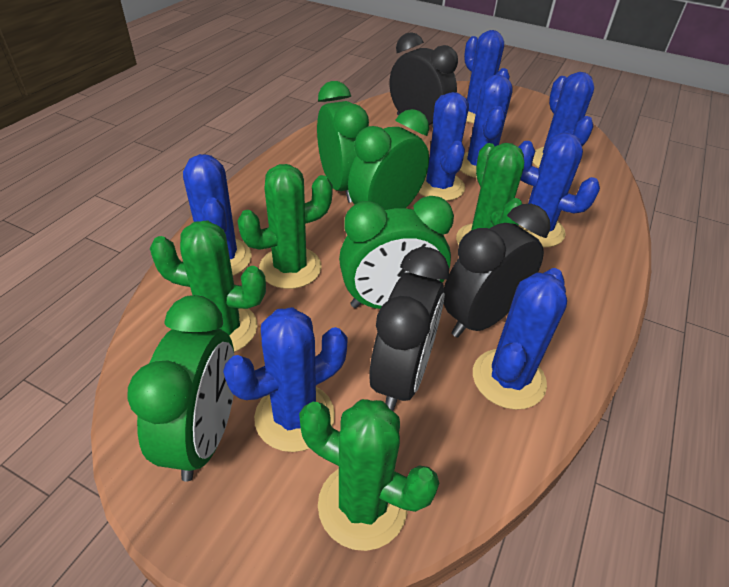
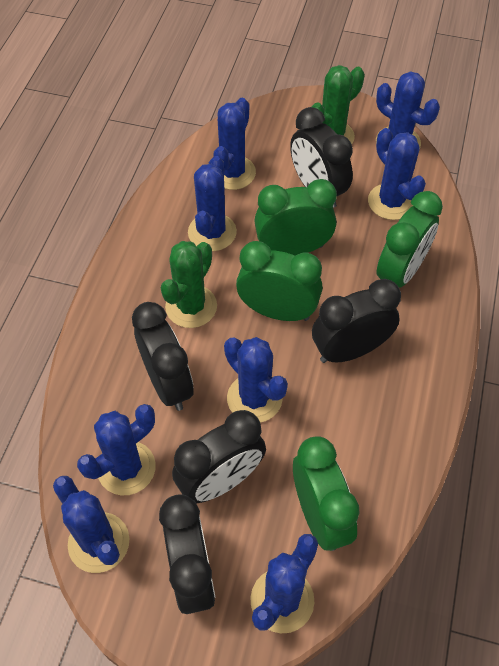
black clock: [369,247,449,411] [389,32,458,128] [443,204,550,338] = 3 -> [132,302,194,411] [159,494,215,614] [172,410,266,503] [290,107,353,208] [312,279,401,363] = 5
green cactus: [150,220,266,352] [238,164,333,289] [299,399,439,551] [456,143,524,245] = 4 -> [161,241,217,328] [312,65,365,144] = 2

